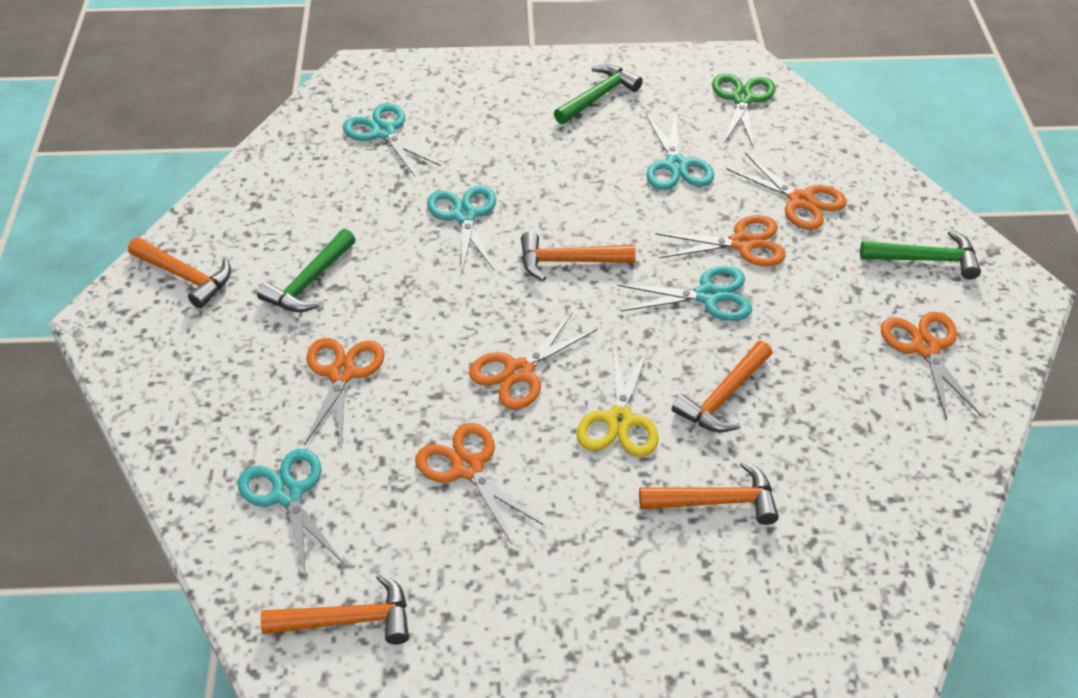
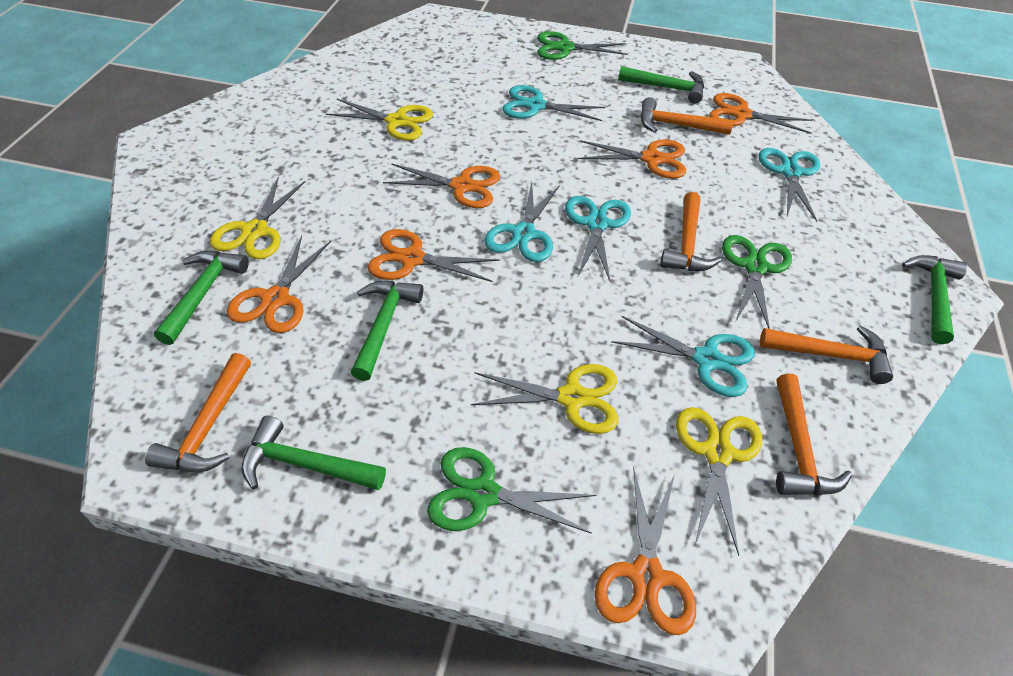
green hammer: [257,229,356,312] [554,64,643,124] [860,230,981,279] = 3 -> [154,251,249,345] [241,416,386,490] [351,281,423,381] [618,66,704,104] [902,255,968,344] = 5
green scissors: [712,74,776,148] = 1 -> [427,447,596,534] [537,31,628,60] [722,235,792,329] = 3
yellow scissors: [577,344,659,457] = 1 -> [210,176,306,259] [326,99,433,140] [471,364,618,434] [676,407,762,556] = 4

